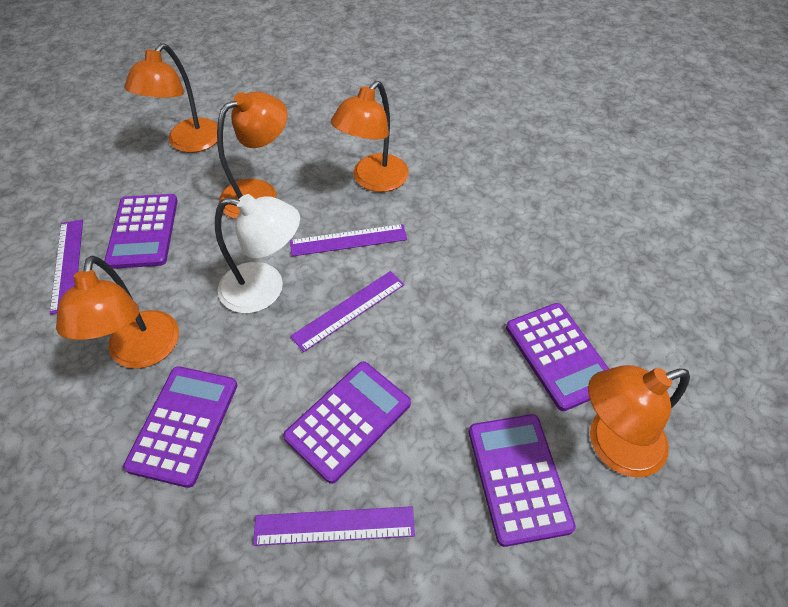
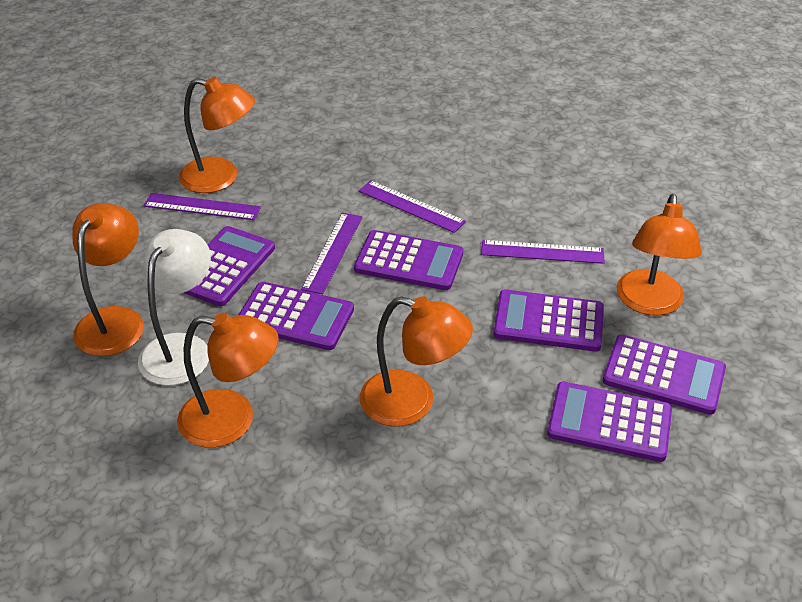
purple calculator: [104,194,178,269] [123,366,237,488] [283,361,411,484] [469,414,576,547] [506,303,609,411] = 5 -> [184,226,275,306] [239,282,354,350] [354,230,463,290] [493,289,604,351] [547,382,672,462] [603,334,726,415] = 6

